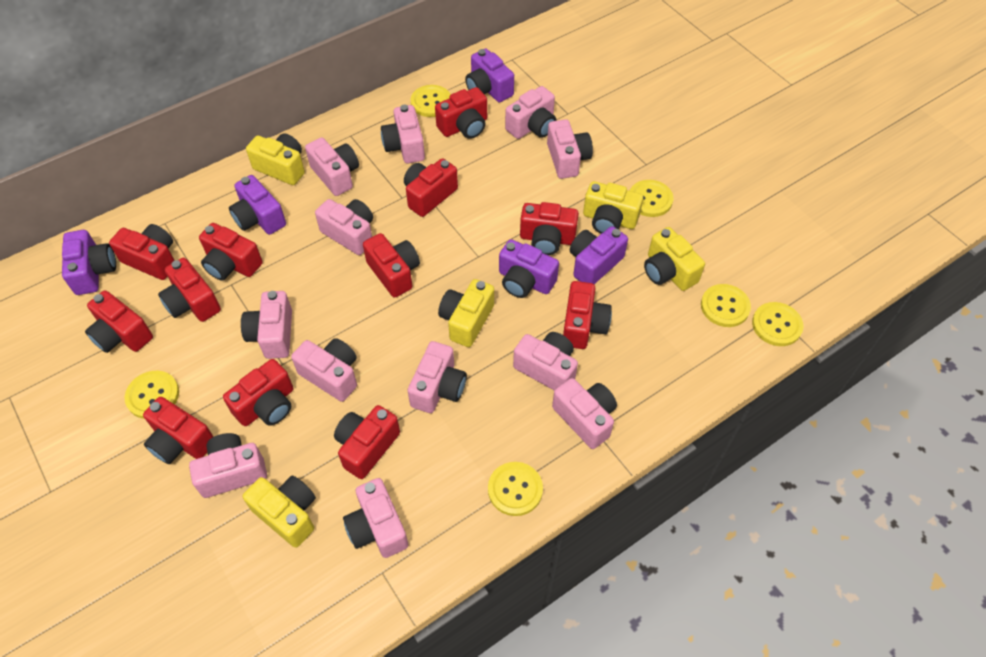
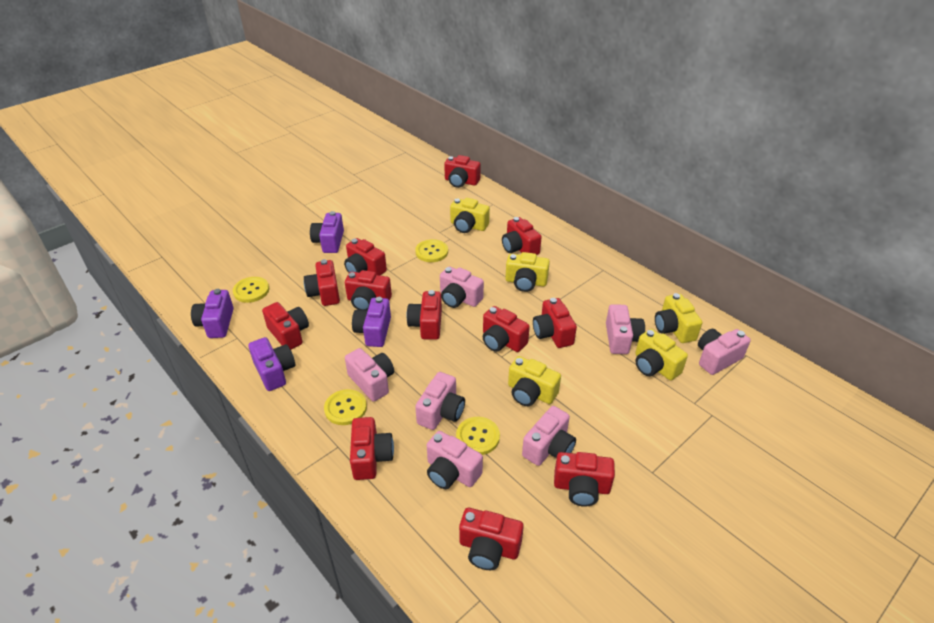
pink camera: [189,433,267,498] [241,291,292,359] [291,338,357,402] [305,137,359,196] [315,199,373,255] [343,478,408,558] [381,104,425,164] [408,341,467,413] [505,86,556,139] [513,332,578,391] [547,119,593,179] [552,378,617,449] = 12 -> [345,348,394,402] [415,372,465,430] [427,431,483,489] [440,266,484,308] [522,406,576,466] [606,304,645,354] [698,329,751,375] = 7
purple camera: [62,230,116,295] [229,175,286,235] [465,48,514,102] [499,239,559,298] [570,226,628,284] = 5 -> [191,289,234,338] [248,337,295,391] [310,211,344,253] [352,297,391,347] = 4
yellow button: [125,371,179,419] [411,85,451,117] [488,462,543,516] [630,180,673,217] [701,284,751,327] [752,302,803,346] = 6 -> [233,277,269,303] [324,389,367,425] [415,239,448,262] [456,417,500,455] = 4

